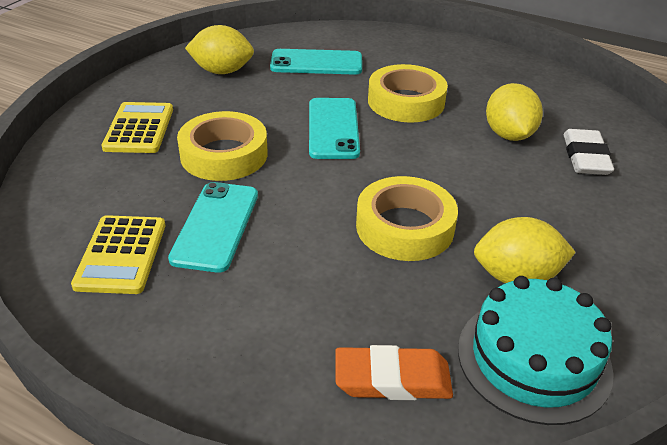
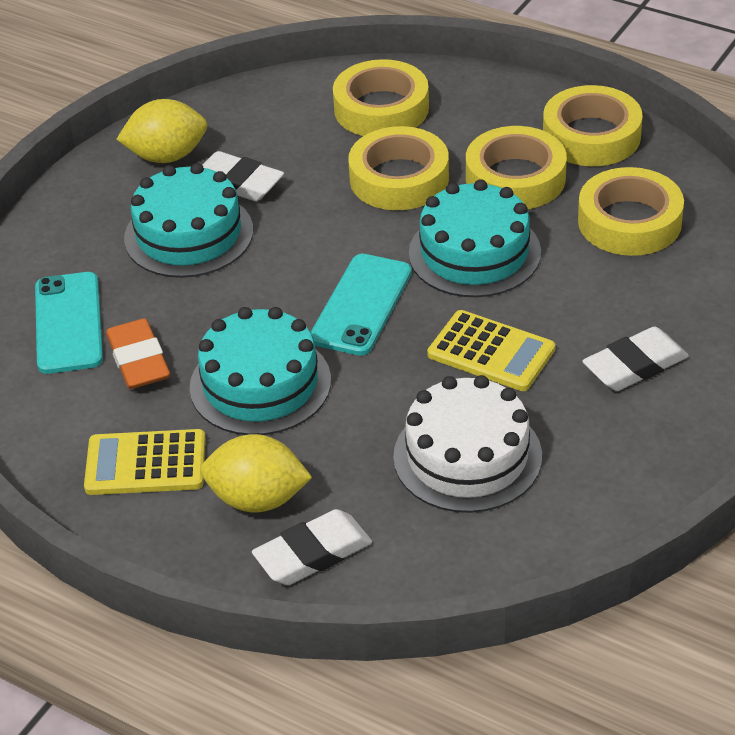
turquoise cake: [458,276,614,425] = 1 -> [124,163,253,278] [190,307,331,435] [409,179,541,297] = 3
turquoise phone: [168,182,258,273] [270,49,362,75] [309,98,360,159] = 3 -> [35,272,103,374] [310,254,412,356] = 2
white cake: none = 0 -> [393,375,542,513] = 1
white eraser: [564,129,614,175] = 1 -> [202,151,284,201] [252,509,372,585] [582,326,689,391] = 3
yellow lemon: [185,25,254,74] [474,217,576,283] [486,83,543,141] = 3 -> [116,99,208,163] [201,434,312,513] = 2
yellow tape: [177,111,268,181] [356,176,458,261] [368,64,448,123] = 3 -> [333,59,429,136] [348,126,449,210] [466,126,567,209] [543,85,643,166] [578,167,684,256] = 5

